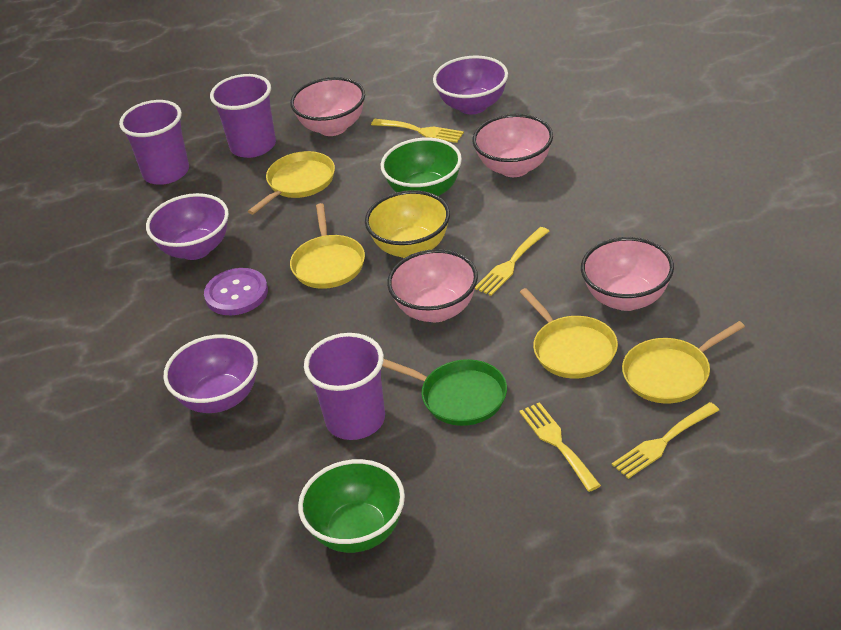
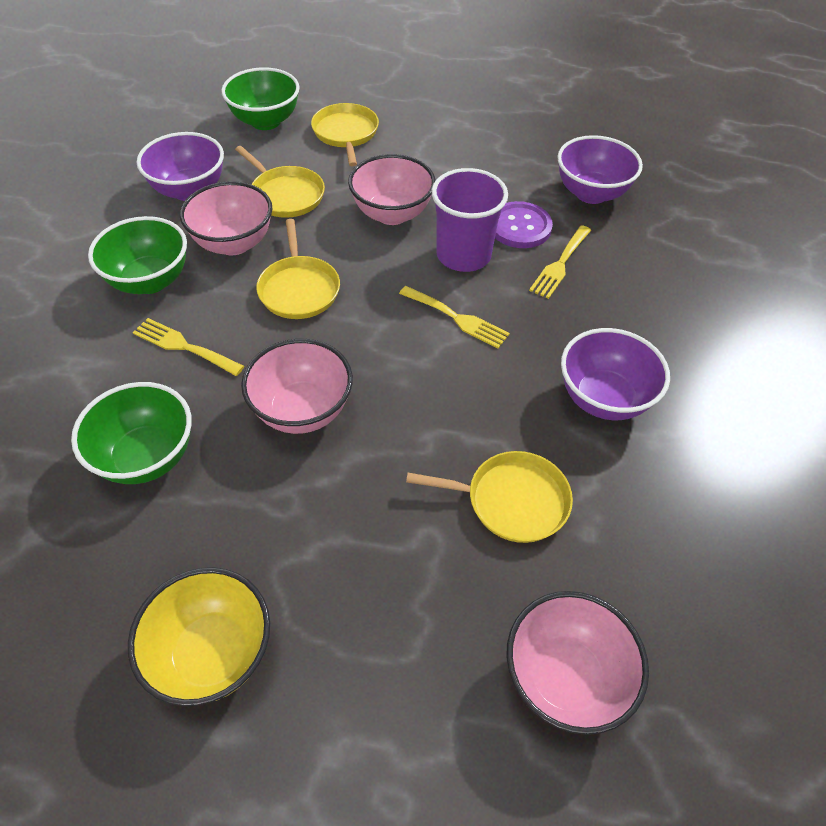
green bowl: [298,459,405,553] [381,138,462,196] = 2 -> [71,382,192,484] [88,216,187,294] [221,67,300,130] = 3
green pan: [382,359,507,426] = 1 -> none = 0
purple cup: [119,100,189,185] [210,74,276,158] [304,333,385,440] = 3 -> [431,168,508,272] = 1
yellow fork: [371,119,464,143] [475,227,549,296] [519,402,601,492] [612,402,719,479] = 4 -> [133,318,244,376] [399,286,510,348] [529,225,591,299] = 3

